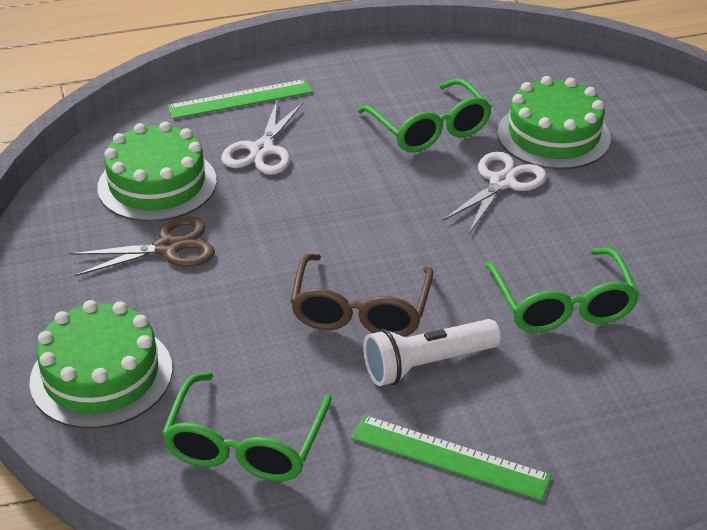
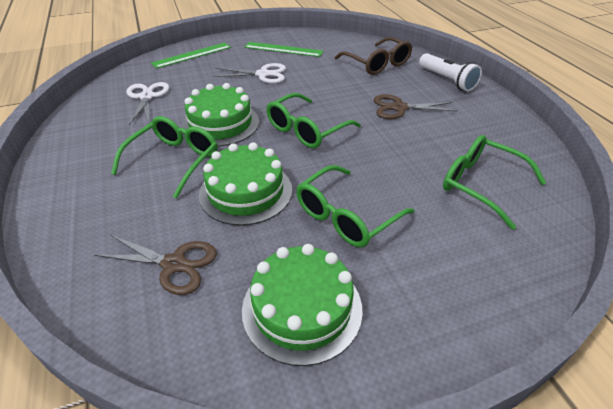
brown scissors: [70,217,215,276] = 1 -> [94,235,217,295] [374,94,457,119] = 2
green glasses: [162,372,332,481] [358,78,492,152] [485,248,640,333] = 3 -> [111,116,218,199] [267,93,361,148] [296,165,414,247] [443,135,546,230] = 4

